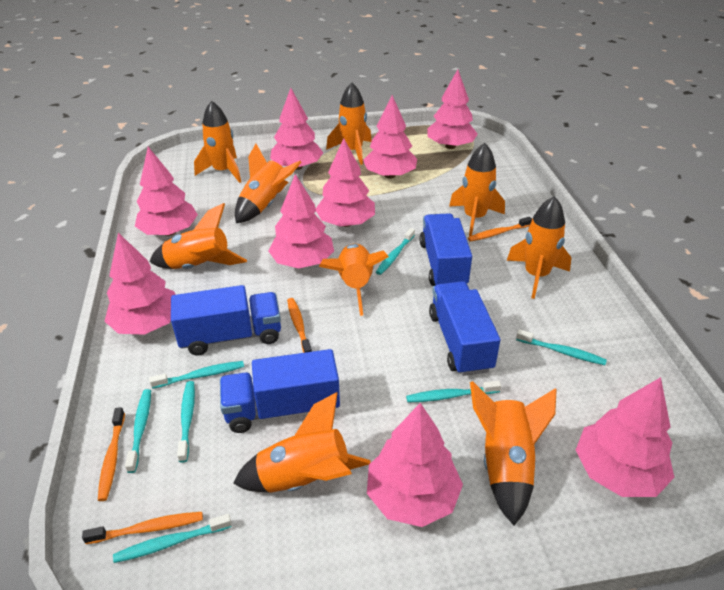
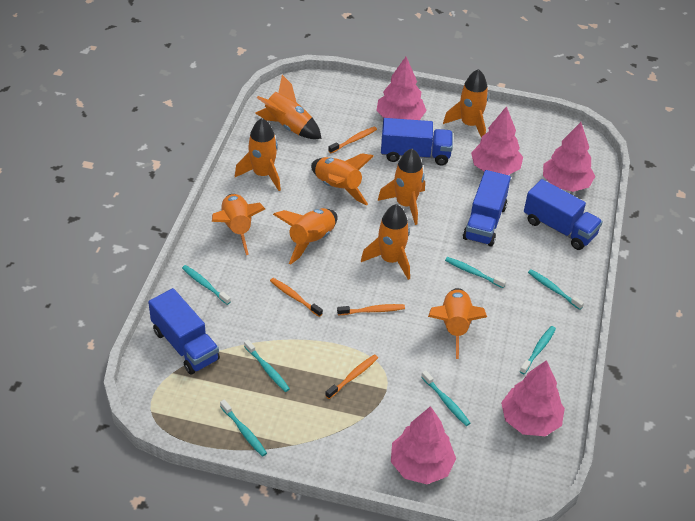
pink tree: [105,233,176,335] [135,147,198,236] [268,174,334,269] [270,88,323,170] [316,138,375,227] [363,95,417,179] [367,403,463,527] [427,70,478,149] [576,377,675,497] = 9 -> [376,57,427,120] [391,406,456,484] [471,106,523,175] [501,360,565,436] [543,122,595,192] = 5

